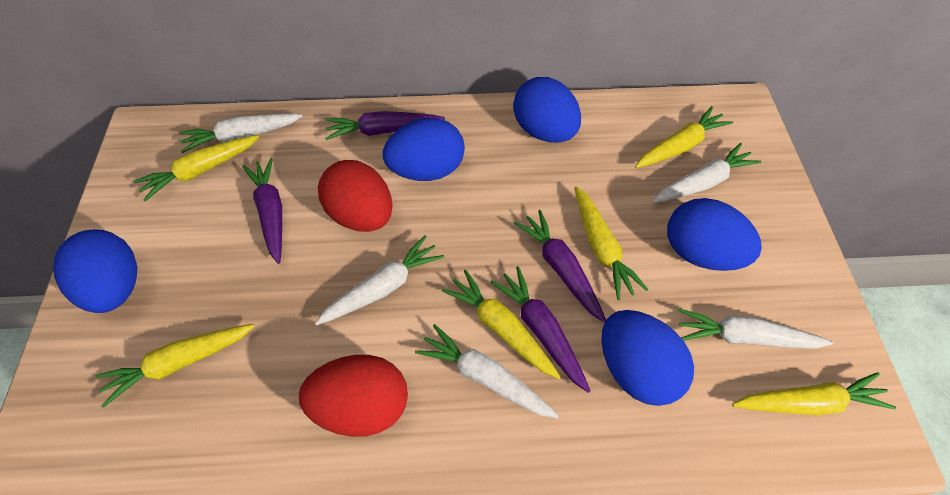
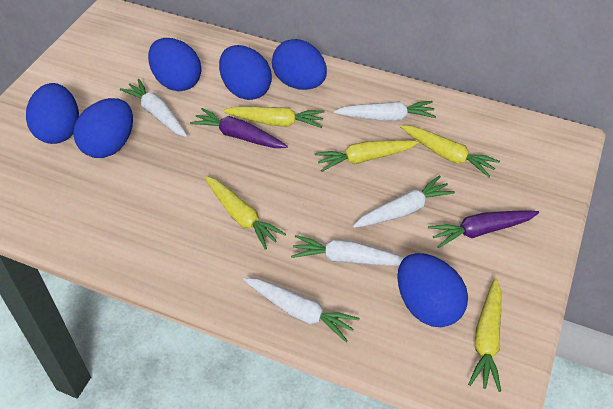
blue egg: [53,229,137,313] [383,118,465,181] [513,77,581,143] [602,310,694,406] [667,198,762,271] = 5 -> [26,83,79,144] [73,98,133,158] [148,38,202,91] [219,45,272,100] [272,39,327,90] [397,253,468,327] = 6
purple carrot: [242,158,282,264] [325,111,445,140] [490,266,590,393] [514,210,606,323] = 4 -> [190,108,288,148] [428,210,539,248] = 2
red egg: [299,355,408,437] [318,160,392,232] = 2 -> none = 0
yellow carrot: [95,324,255,408] [134,135,259,201] [441,270,561,379] [574,186,649,300] [635,106,733,168] [732,372,896,415] = 6 -> [204,176,286,250] [223,106,324,128] [315,140,419,172] [400,125,500,177] [468,278,501,392] = 5

